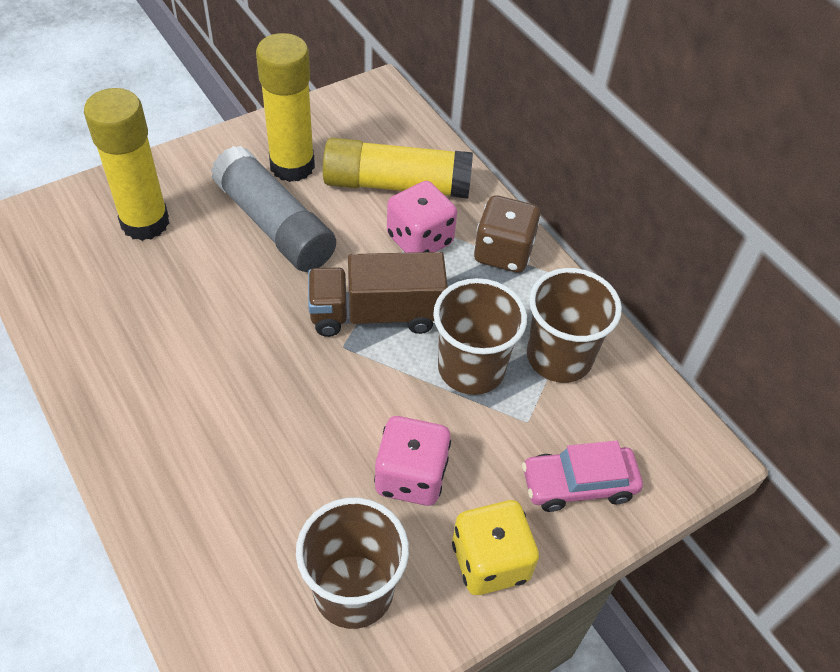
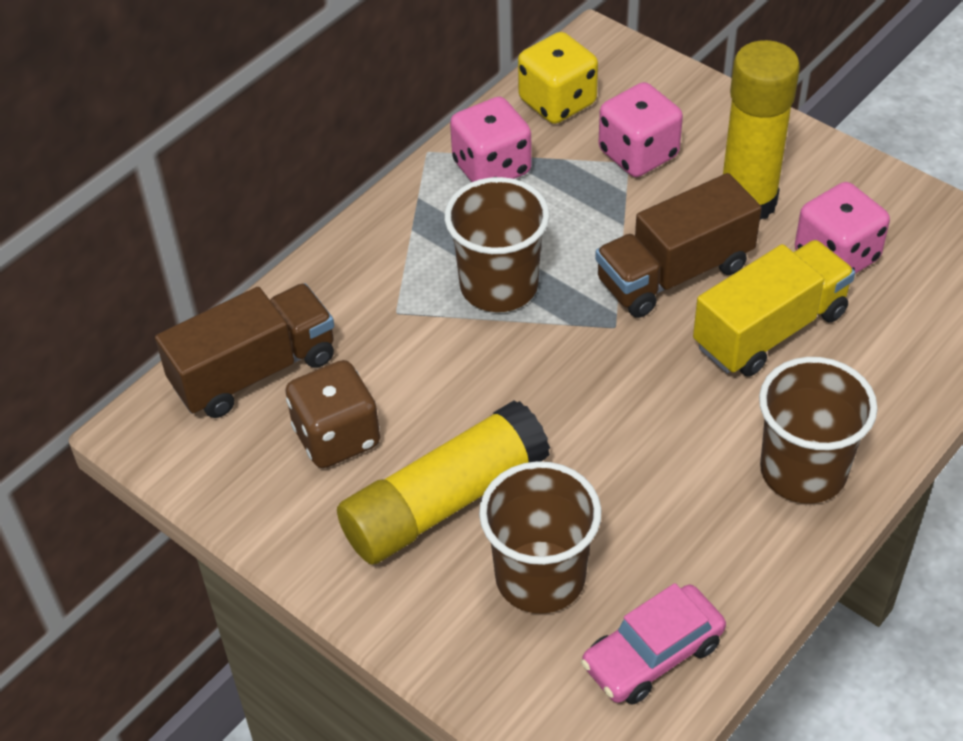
brown truck: [308,252,448,337] = 1 -> [155,283,334,418] [595,173,762,318] = 2
grey glue stick: [211,146,336,272] = 1 -> none = 0
pink dice: [374,416,451,506] [387,181,457,253] = 2 -> [450,97,532,182] [599,82,683,177] [795,182,890,274] = 3
yellow glue stick: [84,88,169,241] [256,33,315,182] [323,138,473,198] = 3 -> [337,400,550,565] [723,40,800,220] = 2
yellow truck: none = 0 -> [693,240,855,377] = 1

